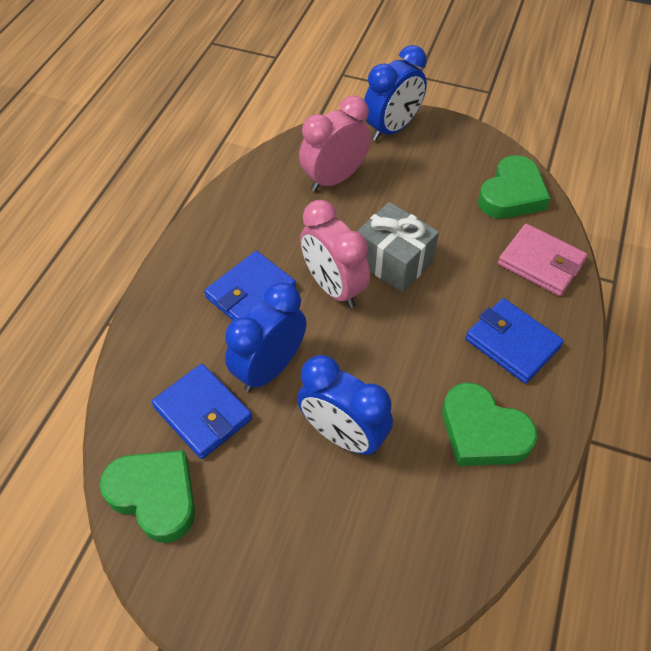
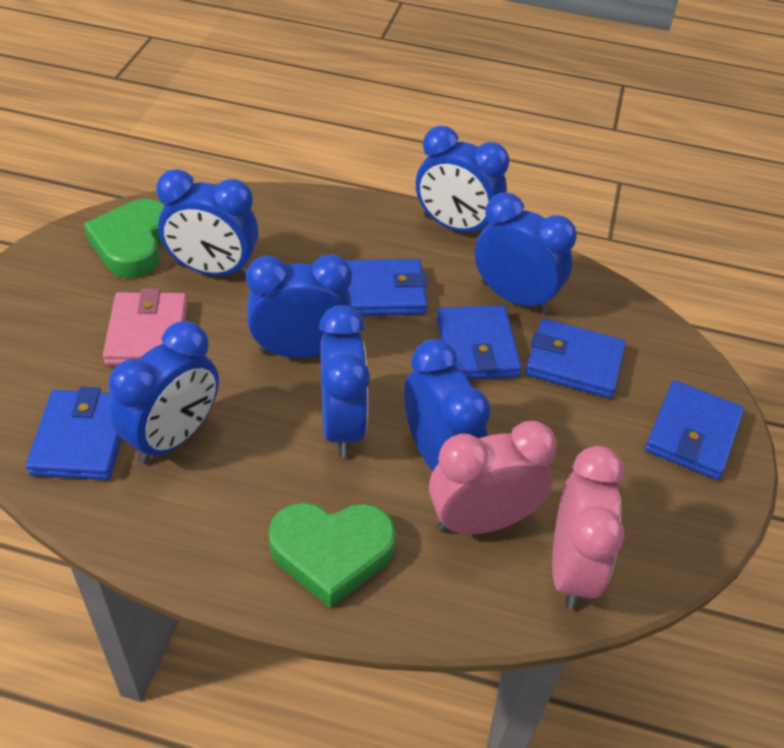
blue clock: [225,282,306,392] [297,355,393,455] [364,45,427,141] = 3 -> [108,321,219,464] [156,169,259,277] [246,254,352,358] [319,305,370,457] [404,339,491,471] [416,126,509,233] [475,193,577,313] = 7
blue wallet: [152,364,252,459] [204,251,296,320] [465,298,564,383] = 3 -> [26,387,122,480] [345,259,428,316] [437,305,522,380] [525,318,626,398] [645,381,744,480] = 5
green heart: [100,450,195,543] [442,383,537,466] [478,155,550,219] = 3 -> [84,199,165,278] [269,503,396,608] = 2
grey gift: [356,202,439,292] = 1 -> none = 0

